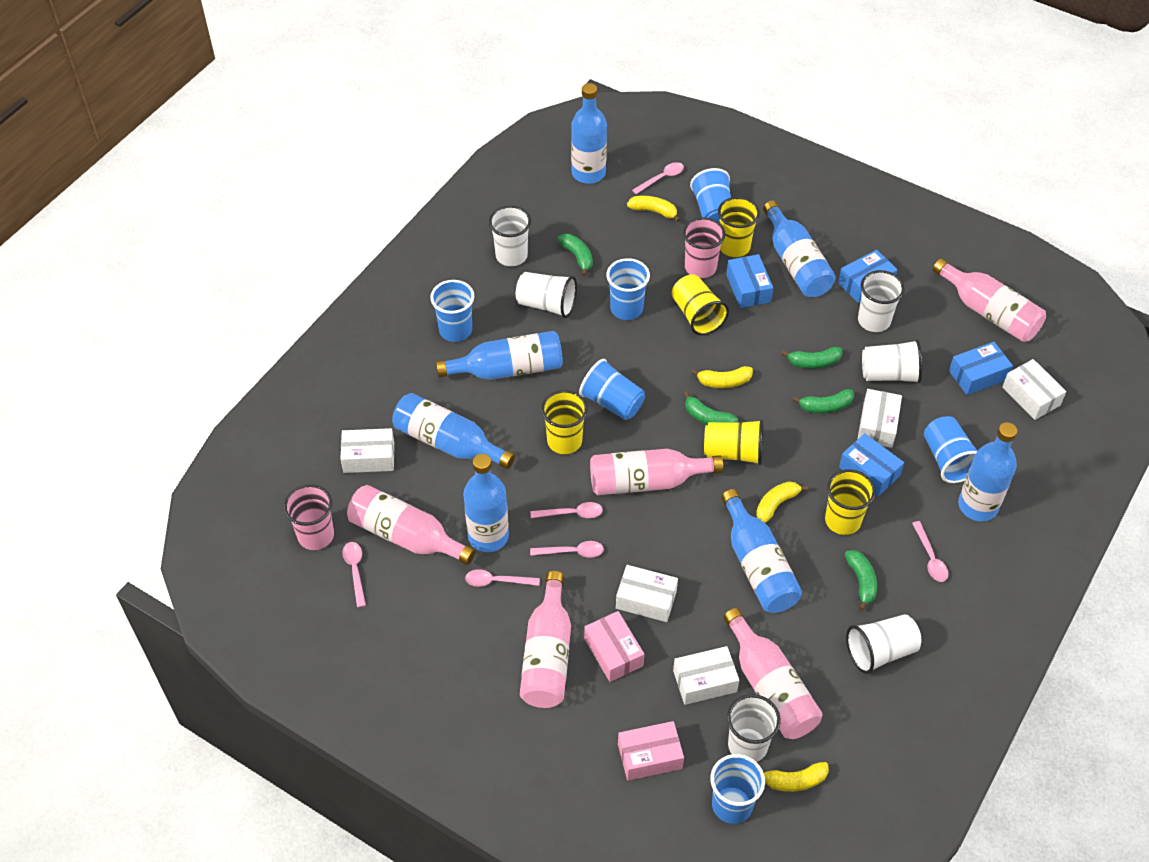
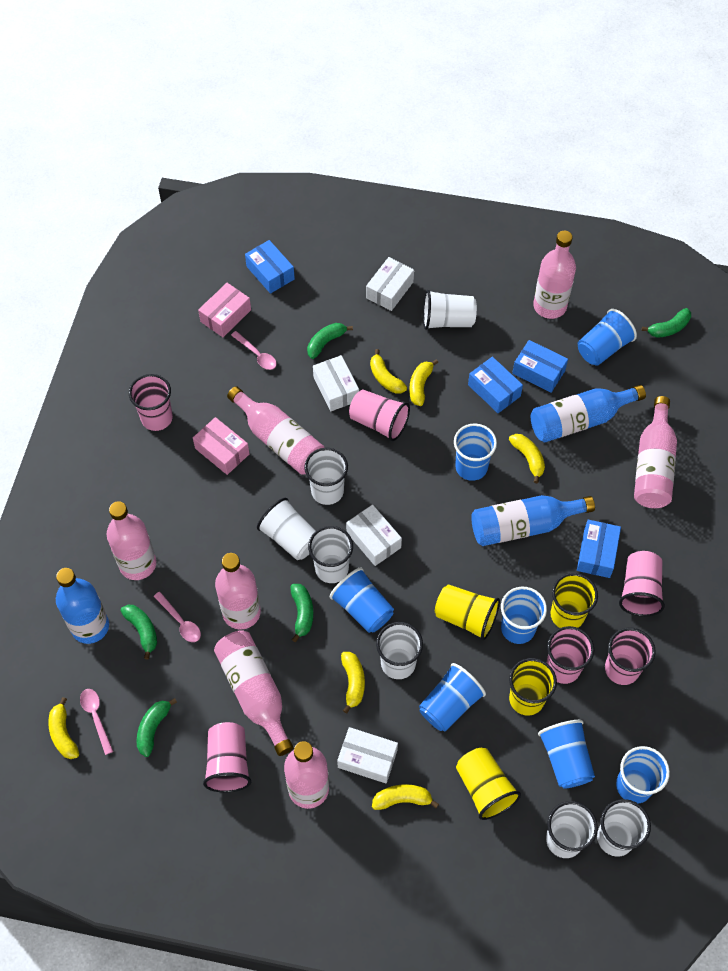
blue bottle: [392,393,515,469] [436,331,563,380] [463,454,509,552] [571,83,607,184] [721,489,802,613] [763,200,836,297] [958,422,1017,521] = 7 -> [56,568,109,644] [471,495,595,546] [531,385,646,443] = 3
blue cup: [430,280,474,342] [579,359,645,420] [606,258,650,320] [690,168,731,223] [710,754,765,824] [924,416,978,483] = 6 -> [330,567,394,633] [419,663,486,731] [454,423,497,481] [501,587,547,644] [538,720,595,789] [578,309,637,366] [616,746,670,804] = 7
pink bottle: [347,485,476,565] [520,571,571,708] [590,449,723,495] [723,608,823,739] [933,258,1046,342] = 5 -> [107,501,156,580] [214,630,293,756] [215,553,261,630] [227,386,325,475] [284,741,329,809] [533,231,576,319] [634,396,677,508] = 7
pink cup: [284,484,334,550] [683,217,725,278] = 2 -> [129,374,173,431] [203,722,251,792] [349,390,410,441] [546,626,594,684] [605,628,656,685] [619,551,665,616] = 6
pink spoon: [342,542,366,607] [465,569,540,587] [530,541,604,558] [531,502,603,518] [632,162,684,194] [912,521,949,582] = 6 -> [80,689,113,755] [153,592,201,642] [231,331,277,370] = 3
white box: [341,428,394,473] [616,565,678,622] [673,646,739,705] [857,389,902,448] [1002,359,1066,420] = 5 -> [313,355,359,411] [337,727,398,783] [346,505,402,566] [366,257,414,311] = 4
white cup: [489,206,531,266] [516,272,577,318] [727,694,781,762] [846,614,921,674] [858,270,905,332] [862,339,922,383] = 6 -> [257,498,316,560] [304,448,348,505] [308,526,353,583] [376,622,423,679] [423,290,477,330] [546,801,598,858] [597,799,651,857] = 7
yellow banana: [627,196,681,222] [691,366,753,388] [756,481,808,523] [763,762,829,792] = 4 -> [48,697,79,759] [341,652,365,713] [370,349,407,393] [372,784,439,810] [409,359,438,406] [509,434,545,483] = 6
yellow cup: [541,390,588,454] [672,275,729,335] [704,419,763,465] [718,197,760,257] [825,469,876,535] = 5 -> [435,584,500,640] [456,748,521,820] [509,658,557,716] [551,573,598,628] = 4

